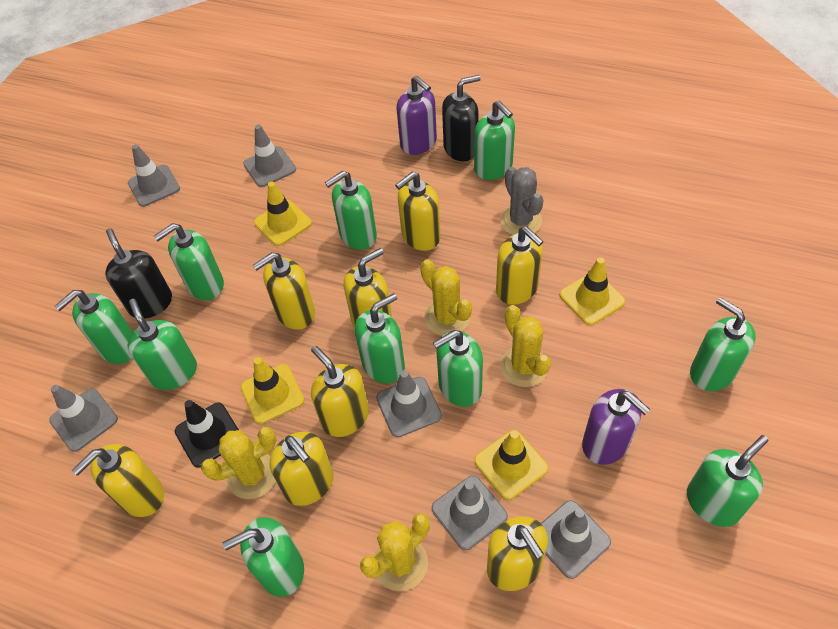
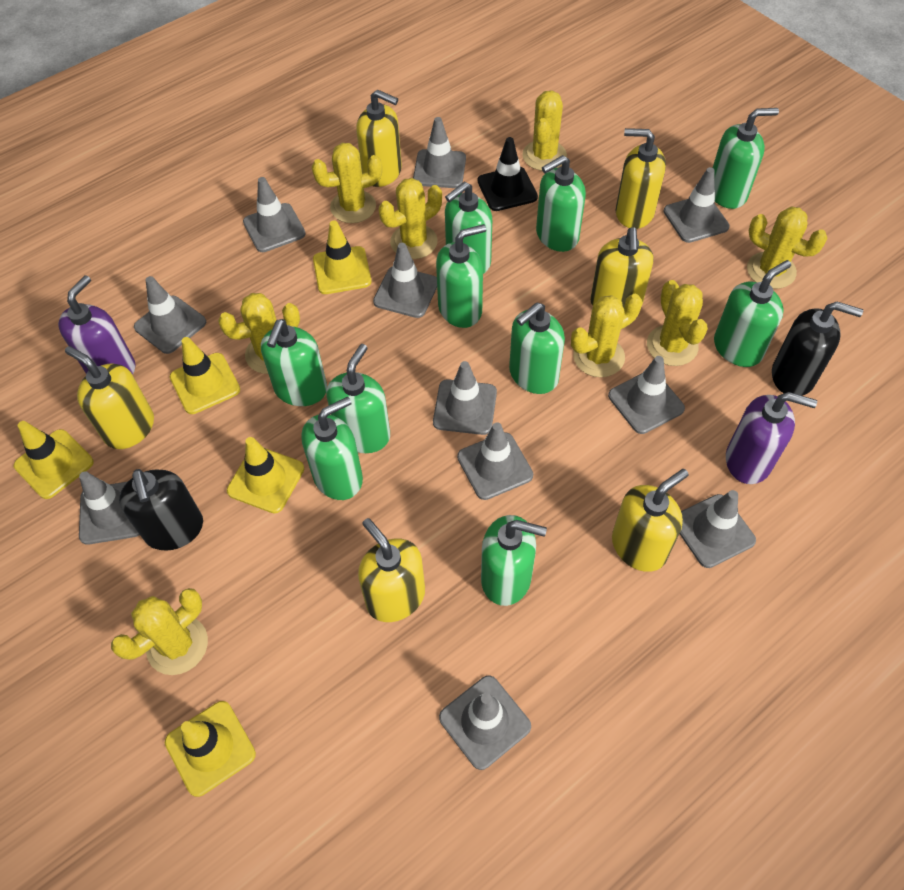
grey cactus: [500,167,543,235] = 1 -> none = 0
grey traffic cone: [49,385,118,452] [128,144,180,207] [243,125,296,187] [376,370,442,437] [432,476,508,550] [541,500,611,579] = 6 -> [79,471,140,545] [134,276,206,354] [243,177,306,252] [373,243,437,318] [413,117,466,188] [433,361,497,435] [439,675,531,770] [457,422,533,500] [608,356,685,434] [663,167,730,243] [680,490,756,568] = 11
yellow cactus: [201,427,276,499] [360,513,430,591] [420,259,472,336] [500,305,551,387] = 4 -> [111,588,208,675] [218,293,300,374] [311,143,382,223] [379,178,442,259] [522,90,567,171] [571,294,642,377] [647,280,708,366] [747,207,828,289] = 8
yellow soap dispenser: [72,444,164,517] [252,252,315,330] [270,432,334,506] [311,346,369,437] [343,248,392,328] [395,172,441,251] [487,516,548,591] [496,226,544,305] = 8 -> [65,346,154,449] [356,89,402,187] [358,518,425,622] [590,227,653,308] [612,469,689,572] [616,128,666,229] = 6
yellow traffic cone: [241,357,305,424] [254,182,312,246] [474,430,548,500] [559,257,625,325] = 4 -> [14,421,94,499] [165,701,256,797] [170,337,240,414] [227,437,304,513] [313,220,371,294] = 5

